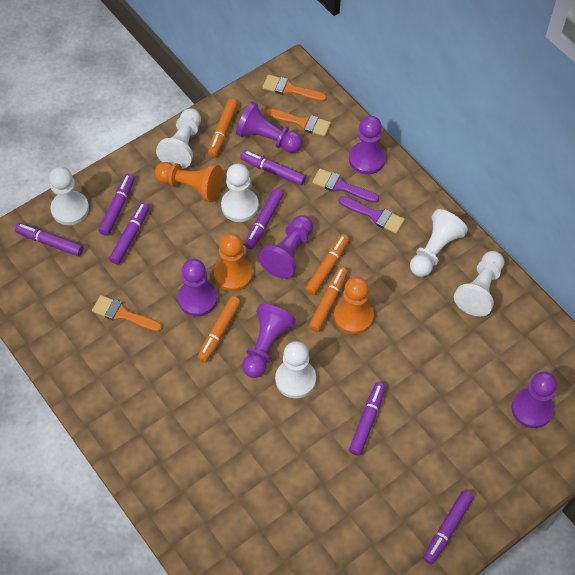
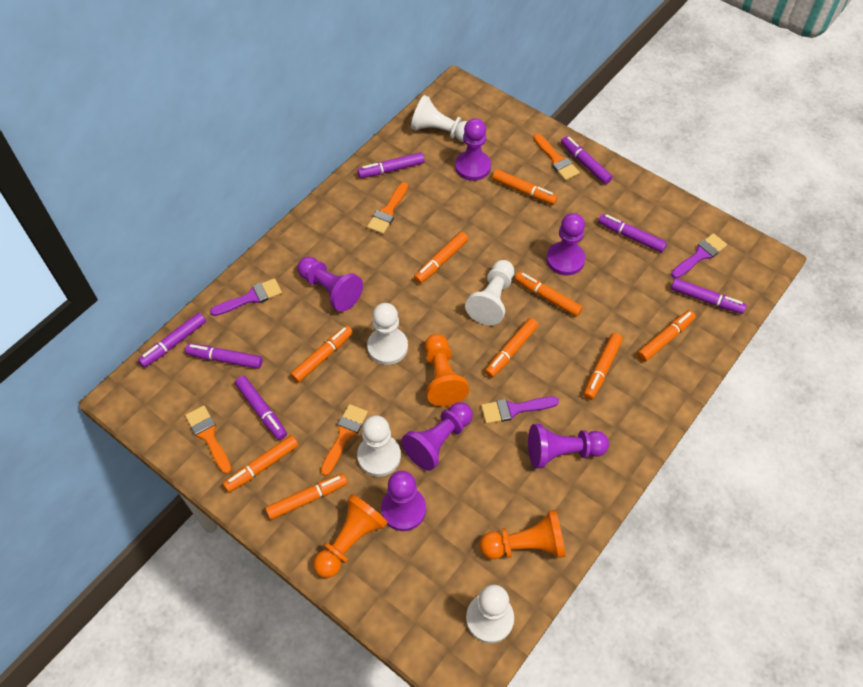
orange brush: [92,295,162,332] [262,75,327,101] [266,109,331,137] = 3 -> [185,406,232,474] [321,404,368,476] [367,182,408,234] [534,134,580,181] = 4
orange marker: [197,296,241,363] [208,99,238,157] [305,234,349,295] [309,267,348,332] = 4 -> [223,435,299,492] [265,473,348,520] [290,325,353,383] [414,232,468,284] [485,318,538,378] [492,169,558,205] [515,272,583,317] [584,333,623,400] [637,310,696,362] = 9
purple brush: [312,168,379,203] [338,196,405,234] = 2 -> [210,278,282,316] [481,397,559,424] [671,233,727,278] = 3
white pawn: [49,167,89,225] [156,108,201,169] [221,164,259,222] [275,341,316,399] [410,209,468,277] [454,251,504,317] = 6 -> [357,415,401,477] [367,303,408,365] [411,95,468,142] [465,260,514,325] [466,585,514,643] = 5

